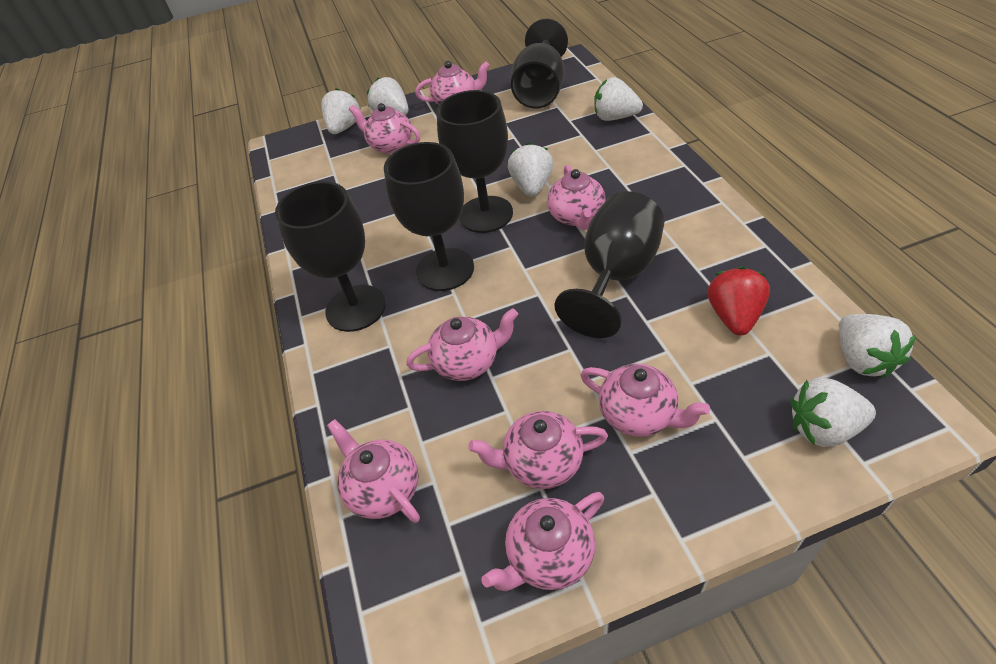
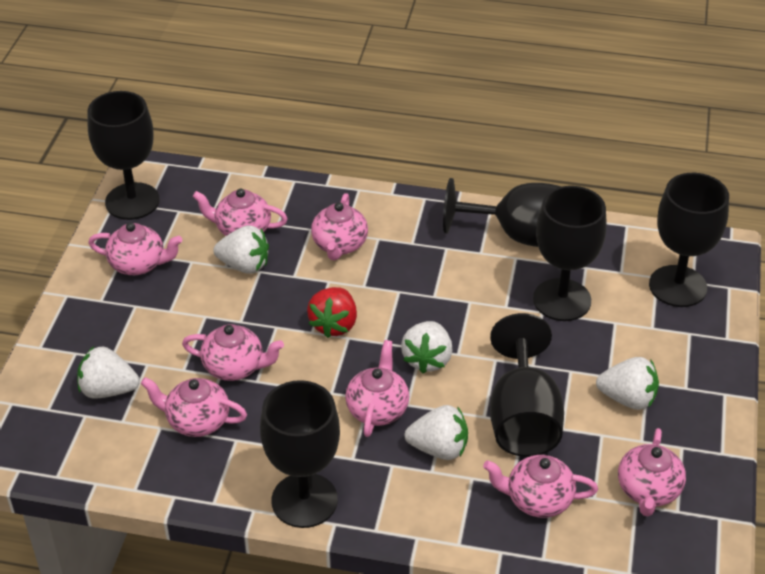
black goblet: [275,181,386,332] [384,142,474,291] [436,90,513,233] [511,19,568,109] [554,191,665,338] = 5 -> [88,91,160,220] [260,380,340,528] [443,178,562,247] [490,313,564,457] [533,186,606,321] [649,173,729,307] = 6
white strawberry: [321,88,361,134] [367,77,409,115] [508,143,553,197] [594,77,643,121] [790,378,876,447] [839,314,916,378] = 6 -> [77,347,140,398] [213,225,269,274] [401,321,453,374] [405,405,468,460] [596,357,659,410] = 5

